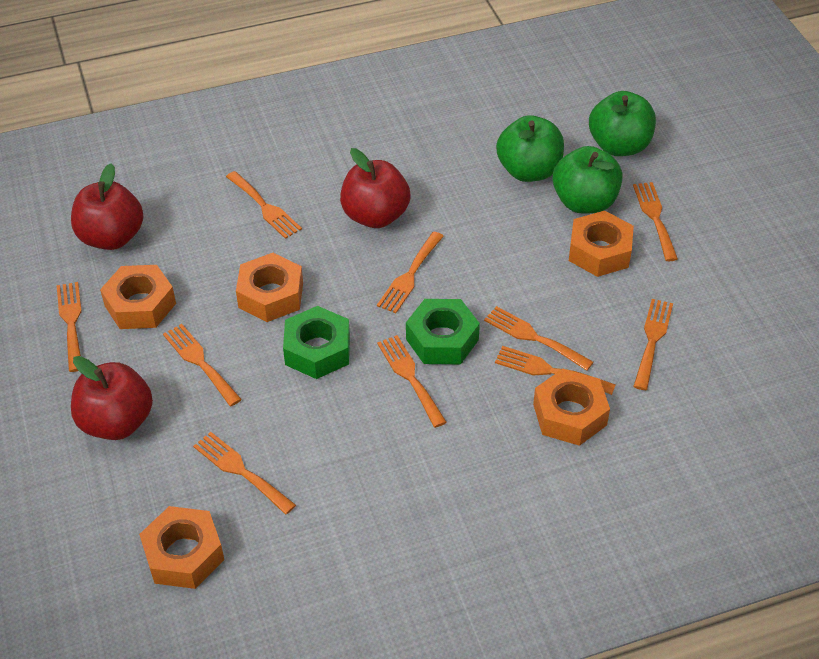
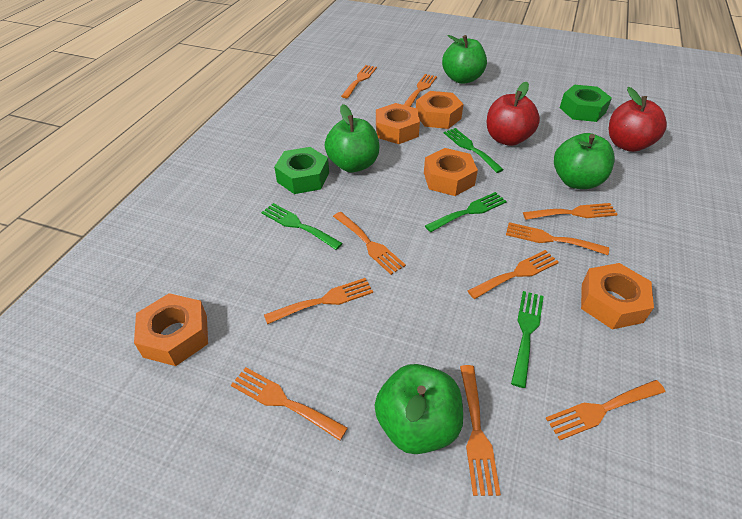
green apple: [496,115,564,182] [553,146,623,214] [589,91,656,156] = 3 -> [325,104,379,172] [375,364,463,454] [442,35,487,84] [554,133,615,189] = 4
green fork: none = 0 -> [261,203,343,250] [425,192,507,232] [444,128,504,173] [511,291,544,388] = 4
red apple: [71,163,143,250] [71,356,153,440] [340,148,411,228] = 3 -> [487,82,540,146] [609,87,667,152] = 2

